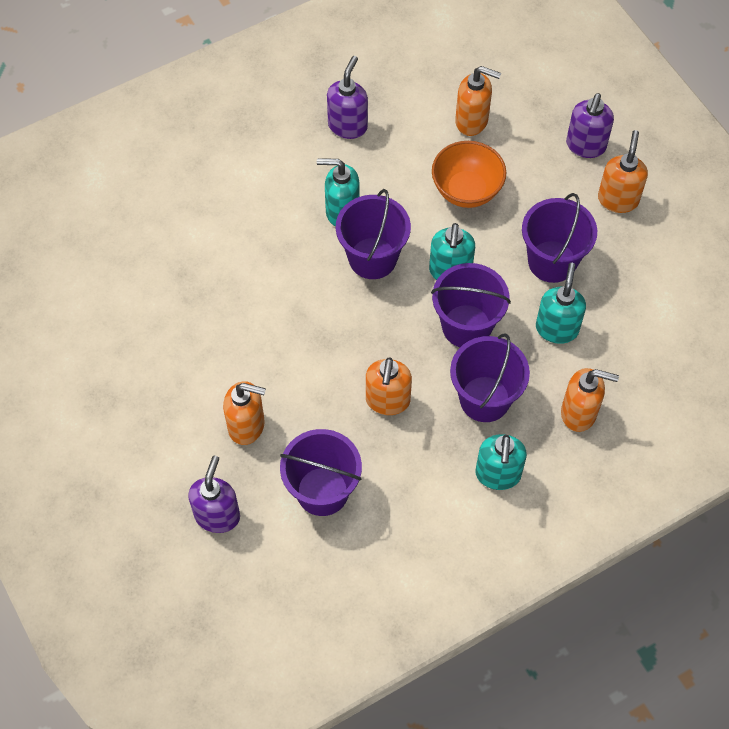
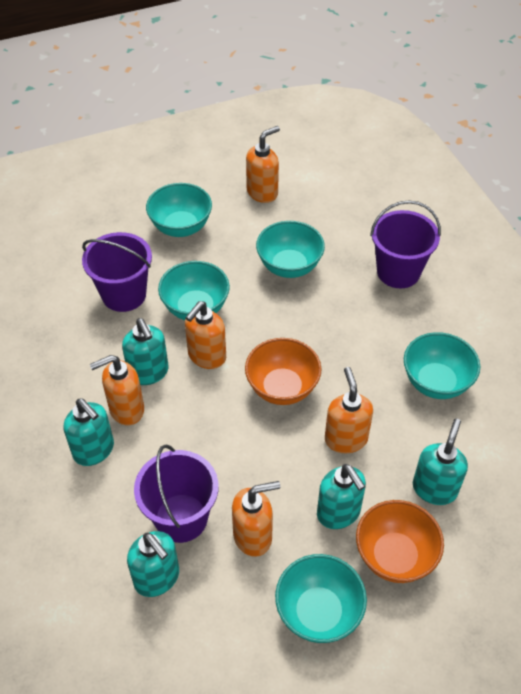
orange bowl: [432,141,506,208] = 1 -> [245,338,322,405] [356,500,444,583] = 2
purple bucket: [280,429,362,516] [336,189,411,279] [431,263,511,347] [450,333,530,422] [522,193,597,283] = 5 -> [82,232,152,312] [134,444,219,543] [370,200,441,288] = 3
purple soap dispenser: [188,456,240,533] [327,56,368,139] [566,93,614,158] = 3 -> none = 0
turquoise bowl: none = 0 -> [146,183,212,237] [158,261,230,320] [256,221,325,278] [275,554,367,643] [404,332,480,399] = 5
turquoise soap dispenser: [317,158,360,227] [429,223,475,280] [475,434,527,490] [536,263,586,344] = 4 -> [64,399,114,466] [122,318,169,385] [127,531,179,597] [317,464,366,529] [413,418,468,505] = 5

